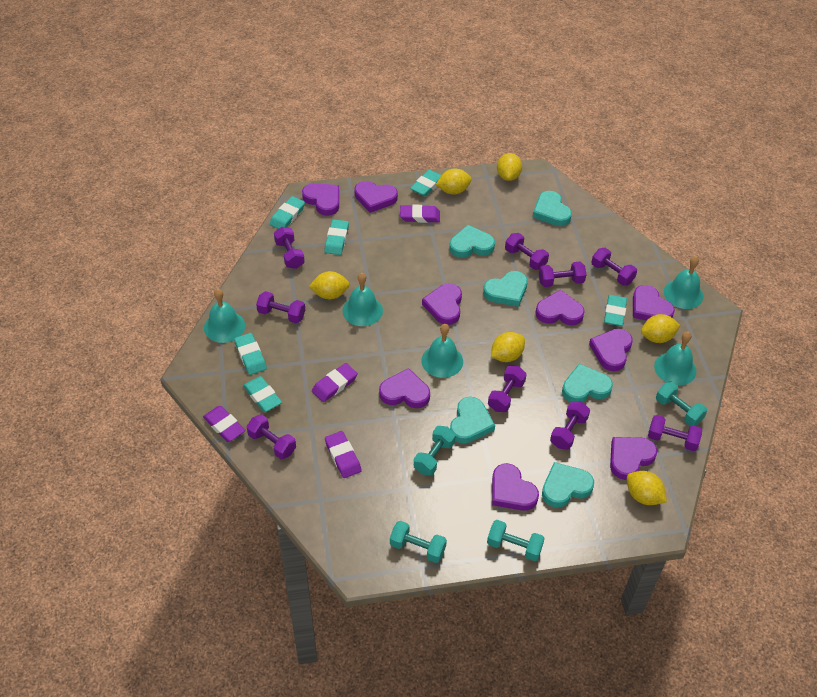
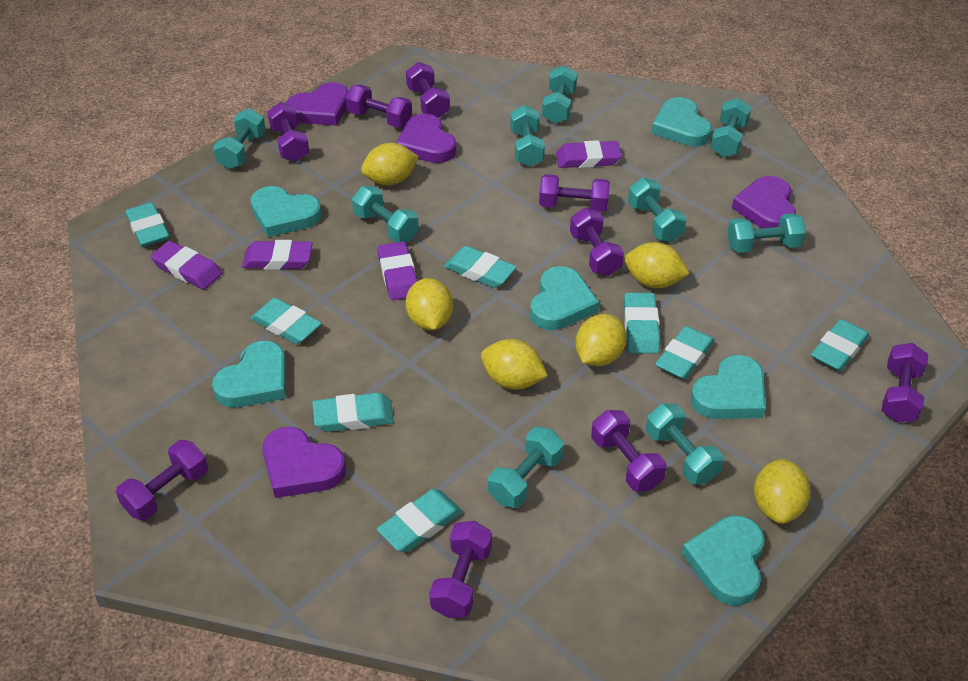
purple heart: [302,183,339,216] [355,181,398,213] [379,368,430,408] [422,283,462,325] [492,463,539,511] [535,290,585,325] [589,329,633,371] [610,437,657,480] [633,285,675,321] = 9 -> [262,427,346,498] [286,82,349,126] [397,113,456,163] [732,176,796,228] = 4
turquoise bell: [204,289,245,343] [343,273,383,326] [421,324,463,378] [654,332,696,386] [664,256,704,309] = 5 -> none = 0
turquoise dumbbell: [390,521,447,563] [414,426,456,476] [487,520,545,561] [656,382,707,426] = 4 -> [213,108,266,169] [352,186,419,242] [488,427,564,508] [510,105,545,167] [542,65,577,124] [628,178,687,242] [646,404,724,484] [710,98,751,157] [727,213,806,253] = 9
turquoise eraser: [234,333,267,375] [243,376,282,412] [270,196,305,229] [324,219,349,255] [410,170,441,196] [604,295,627,326] = 6 -> [126,202,169,247] [250,298,322,344] [312,393,394,432] [377,489,462,552] [444,246,516,288] [624,293,660,354] [655,326,715,379] [811,319,869,371] = 8

